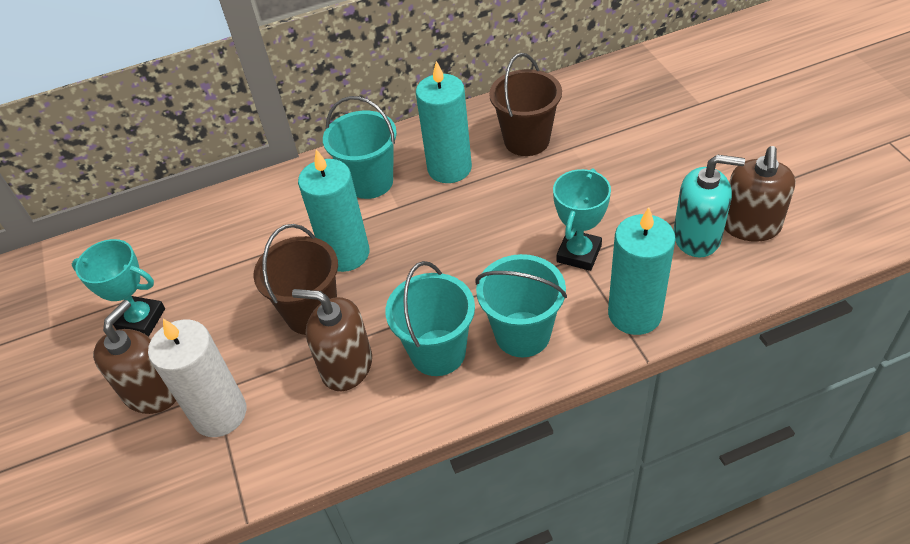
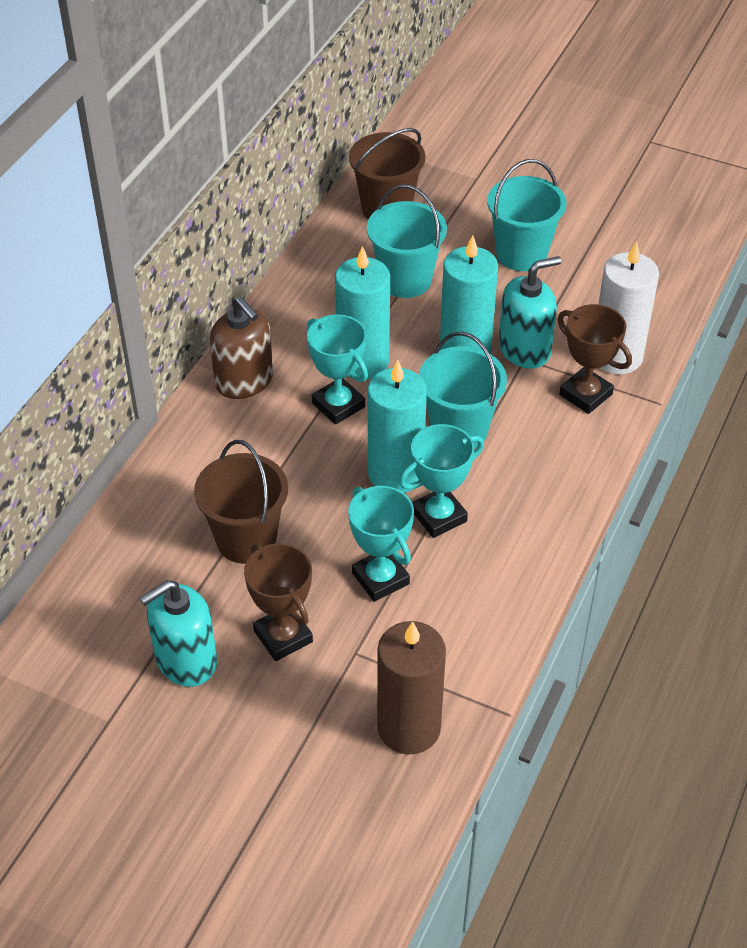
brown candle: none = 0 -> [377,621,446,755] = 1
brown soap dispenser: [93,300,176,414] [292,289,372,391] [725,146,795,242] = 3 -> [210,297,273,399] = 1
brown trophy: none = 0 -> [244,543,313,661] [557,304,632,414] = 2
turquoise soap dispenser: [673,154,745,257] = 1 -> [139,580,217,687] [499,256,561,369] = 2
turquoise trophy: [72,239,165,337] [553,168,611,271] = 2 -> [307,314,368,425] [348,486,414,602] [399,424,484,538] = 3

